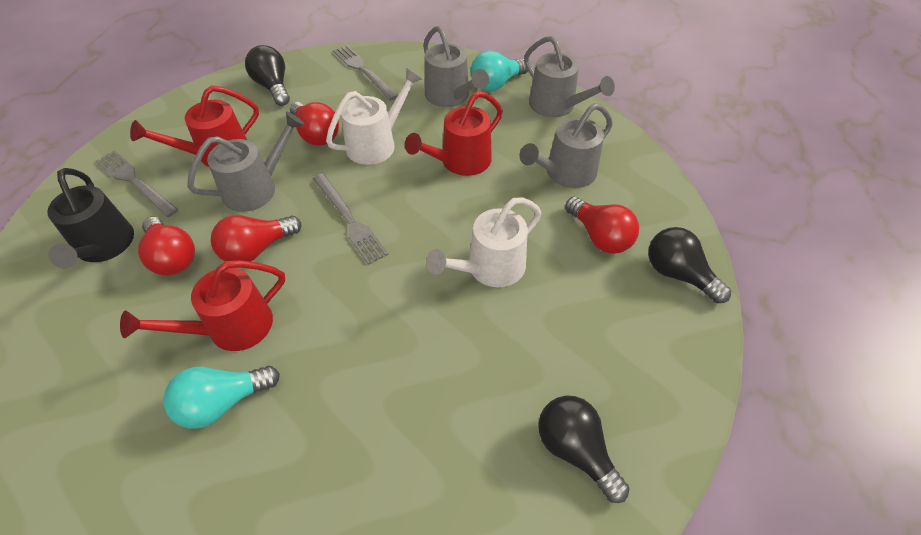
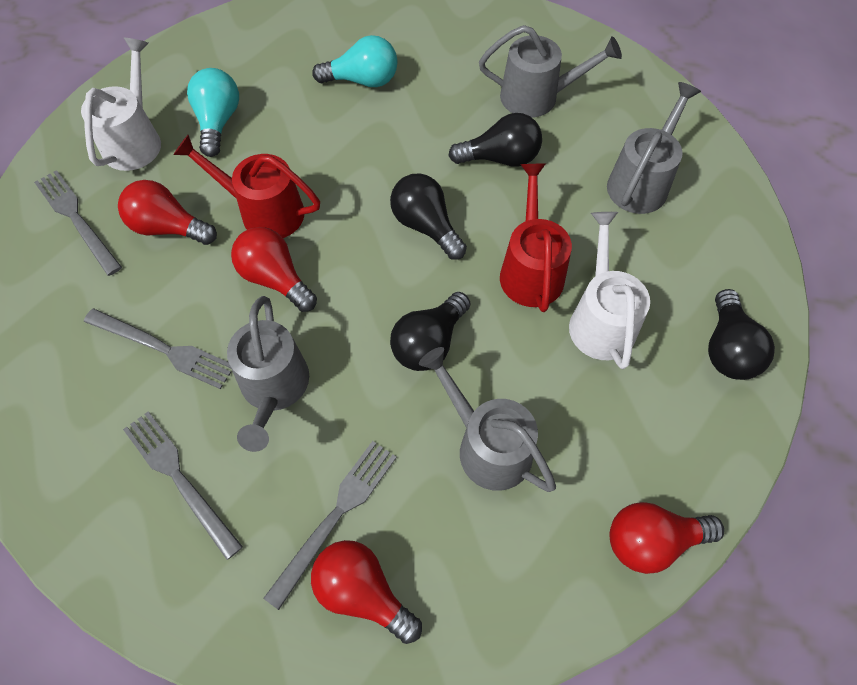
black light bulb: [245,45,290,106] [538,395,629,503] [648,227,731,303] = 3 -> [390,173,467,259] [390,292,470,371] [448,113,542,167] [708,289,775,380] = 4
black watering can: [47,168,134,268] = 1 -> none = 0
grey fork: [96,151,178,217] [313,174,389,265] [333,45,398,100] = 3 -> [34,170,122,276] [84,309,231,389] [123,412,243,560] [264,441,397,610] = 4
red watering can: [120,260,285,351] [130,85,259,167] [405,91,503,176] = 3 -> [173,135,320,238] [500,163,572,312] = 2

